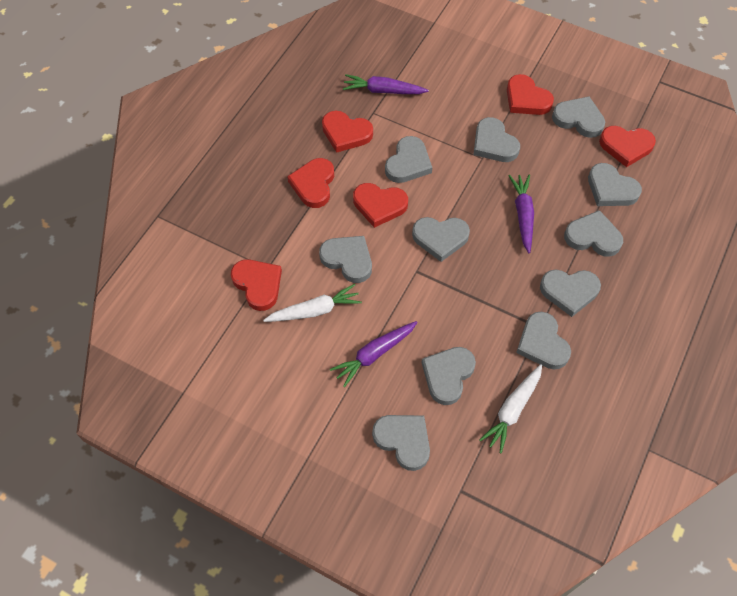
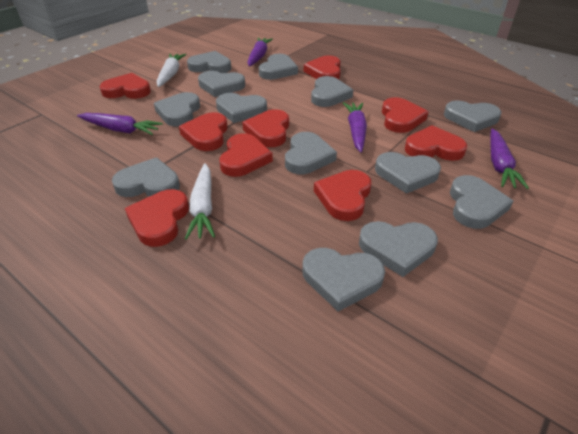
grey heart: [319,236,372,283] [372,415,430,471] [385,136,432,183] [412,217,470,262] [422,347,476,405] [473,117,520,162] [516,312,571,369] [540,270,601,317] [552,96,605,138] [564,210,623,257] [588,163,642,206] = 11 -> [112,157,180,197] [154,92,200,127] [187,51,231,73] [198,71,245,97] [216,93,267,123] [259,54,298,80] [285,132,337,174] [302,248,385,312] [311,76,353,107] [359,221,438,277] [375,152,441,194] [444,100,501,132] [450,175,513,229] = 13
purple carrot: [330,321,417,387] [343,74,429,94] [509,174,534,253] = 3 -> [77,113,163,135] [247,38,273,66] [343,102,367,152] [490,129,529,189] = 4
red heart: [231,259,282,311] [287,158,334,208] [322,111,373,153] [353,183,408,228] [507,74,554,115] [599,126,656,167] = 6 -> [99,73,151,99] [125,189,189,247] [179,112,228,151] [219,133,273,177] [242,109,289,147] [304,55,341,79] [314,170,371,221] [382,97,428,133] [405,125,467,161] = 9

